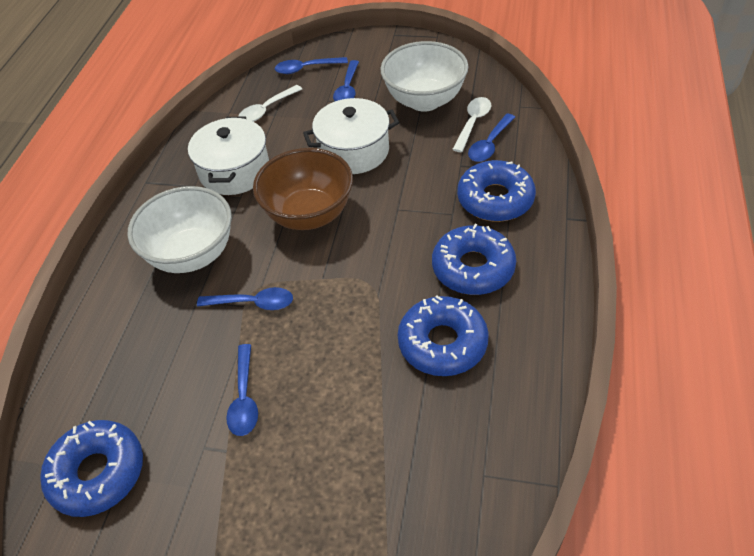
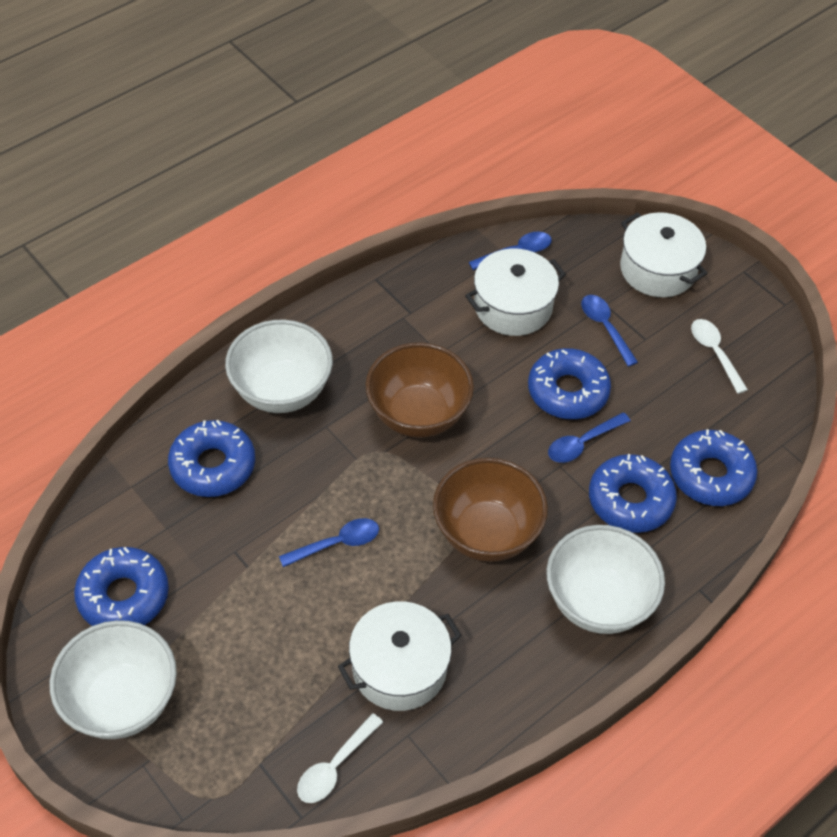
blue donut: [40,420,143,517] [398,296,489,376] [432,224,516,295] [457,160,536,222] = 4 -> [74,547,169,626] [168,420,255,497] [528,348,611,419] [589,454,677,533] [670,429,757,506] = 5
blue spoon: [197,287,293,310] [226,344,258,436] [275,57,348,74] [333,60,359,101] [468,114,515,162] = 5 -> [279,518,379,567] [469,232,552,270] [548,412,630,463] [581,295,638,367] = 4
brown bowl: [253,148,353,230] = 1 -> [366,342,474,438] [433,458,548,562] = 2
white bowl: [127,186,232,273] [380,41,468,112] = 2 -> [50,620,177,739] [225,320,333,413] [546,525,665,634] = 3
white pot: [188,116,269,195] [303,98,400,174] = 2 -> [338,601,462,711] [465,249,566,336] [620,212,708,297] = 3

